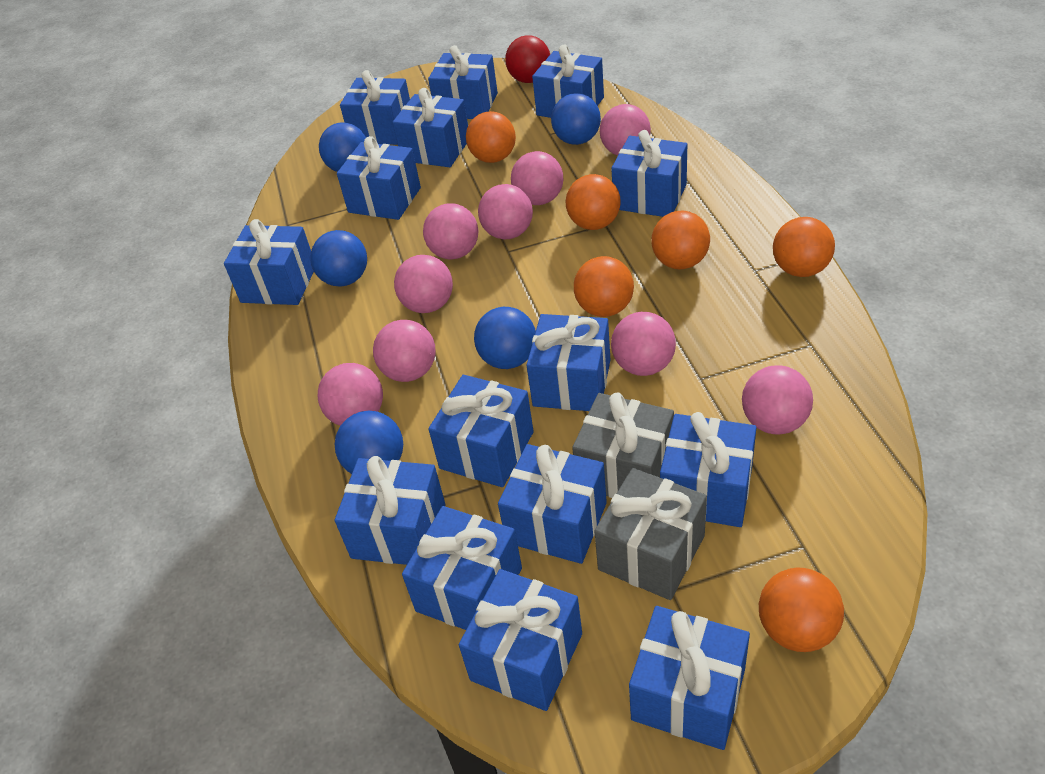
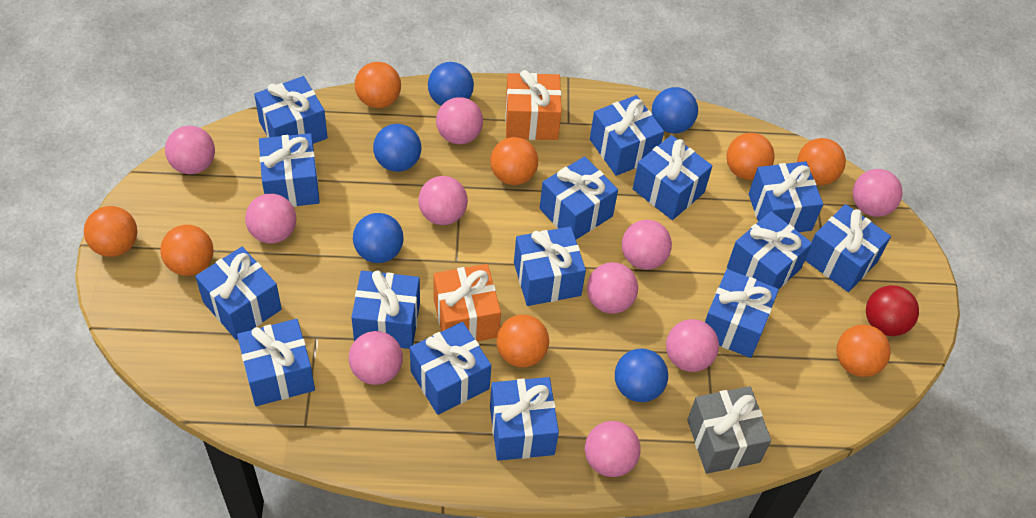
grey gift: [572,392,674,498] [594,468,707,600] = 2 -> [687,386,771,474] = 1
orange ball: [466,111,516,163] [565,174,621,230] [574,256,634,317] [651,211,710,269] [759,568,844,652] [773,217,835,277] = 6 -> [84,206,137,257] [160,225,213,276] [355,62,401,108] [490,137,538,185] [496,315,549,367] [726,133,775,180] [797,138,846,185] [836,325,891,377] = 8
orange gift: none = 0 -> [433,264,501,341] [505,70,562,140] = 2
pink ball: [318,363,383,426] [373,320,436,382] [394,255,453,313] [423,203,478,259] [478,184,533,240] [511,151,563,205] [600,104,651,155] [611,312,676,376] [742,365,813,434] = 9 -> [165,126,215,174] [245,194,296,244] [349,331,403,385] [418,176,468,225] [436,97,483,144] [585,421,641,477] [587,262,638,314] [622,220,672,270] [666,319,719,372] [853,169,902,217] = 10

